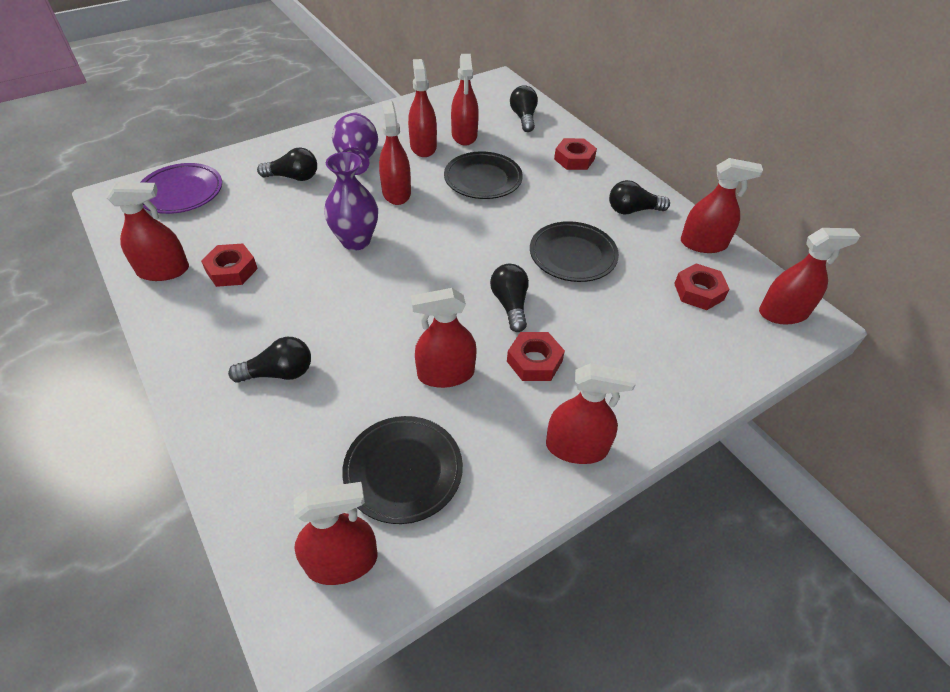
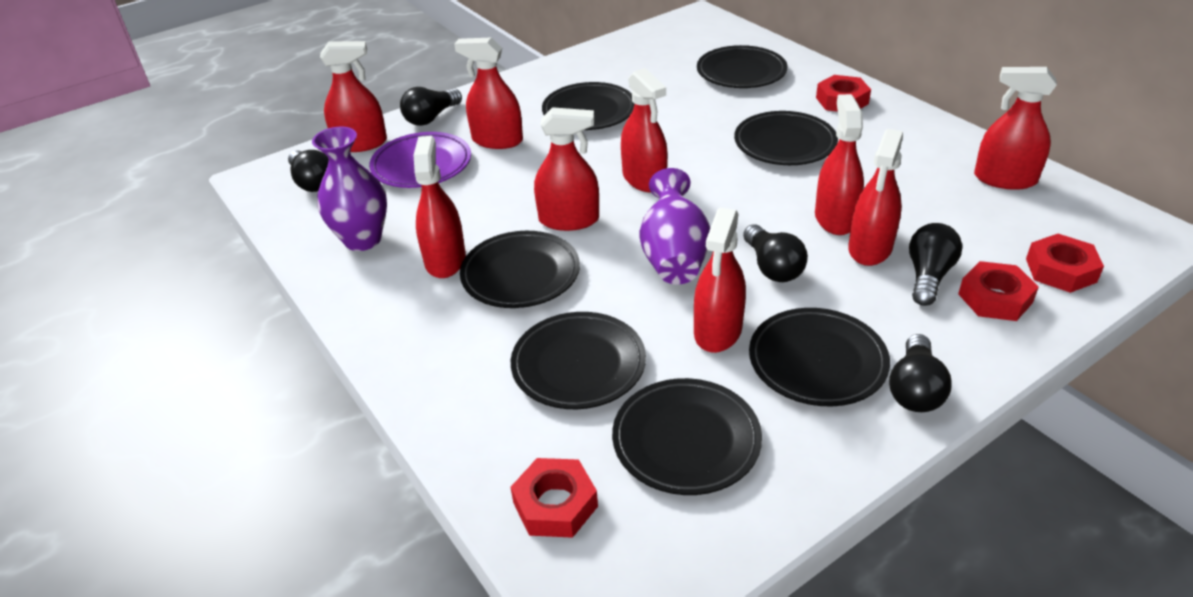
black plate: [342,416,463,524] [444,151,523,199] [530,221,619,282] = 3 -> [460,231,580,308] [511,312,646,409] [542,82,635,130] [612,378,762,495] [697,45,787,88] [734,111,838,165] [749,308,890,406] = 7

